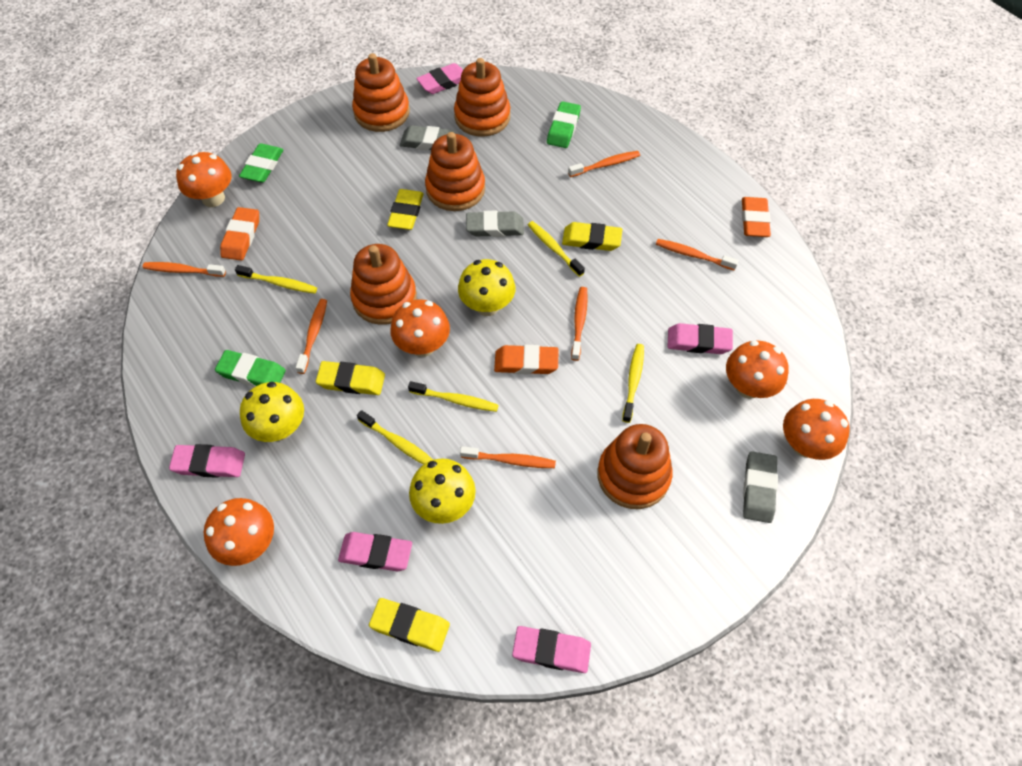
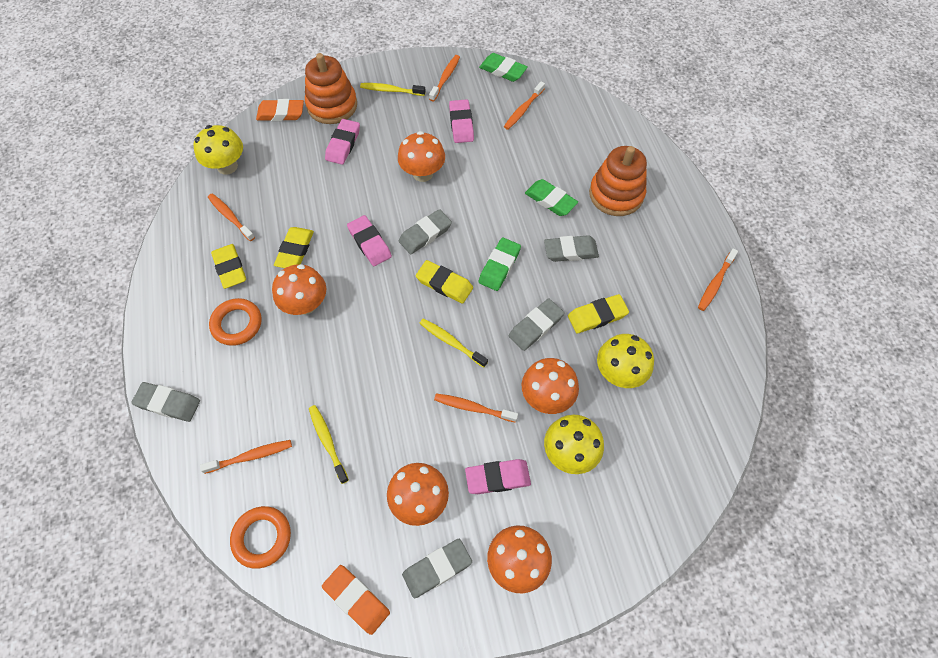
grey eraser: [400,125,455,150] [466,211,524,237] [743,451,778,523] = 3 -> [131,382,200,422] [399,209,452,254] [402,539,472,598] [509,298,564,351] [544,235,599,262] = 5
orange eraser: [220,207,259,261] [494,345,559,374] [742,197,771,237] = 3 -> [256,99,304,121] [322,565,390,635] = 2
orange ring: none = 0 -> [209,298,262,346] [230,506,291,569] = 2
orange stacking toy: [350,244,417,325] [352,53,410,132] [425,132,485,211] [454,58,510,137] [597,424,673,509] = 5 -> [305,53,357,124] [589,146,647,216] = 2
pink eraser: [169,444,245,478] [338,532,412,571] [416,63,463,94] [512,626,591,673] [668,323,733,354] = 5 -> [325,119,360,165] [347,215,392,266] [449,99,474,143] [465,459,531,494] = 4
yellow toothbrush: [235,265,317,294] [357,410,433,465] [408,381,499,412] [528,221,585,277] [622,344,644,423] = 5 -> [309,405,349,484] [360,83,426,96] [419,318,488,367] = 3

